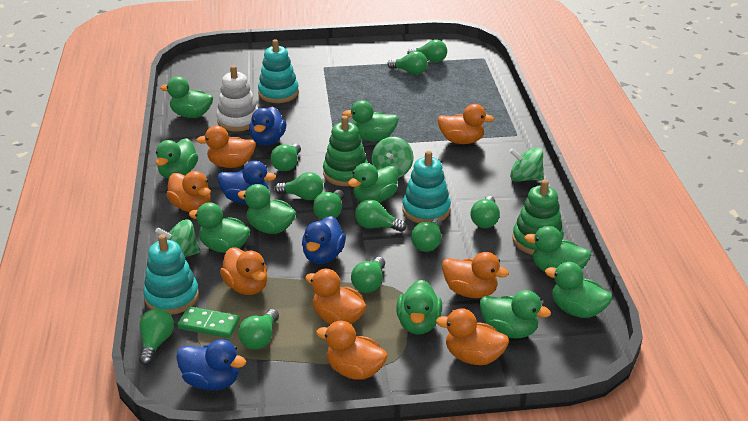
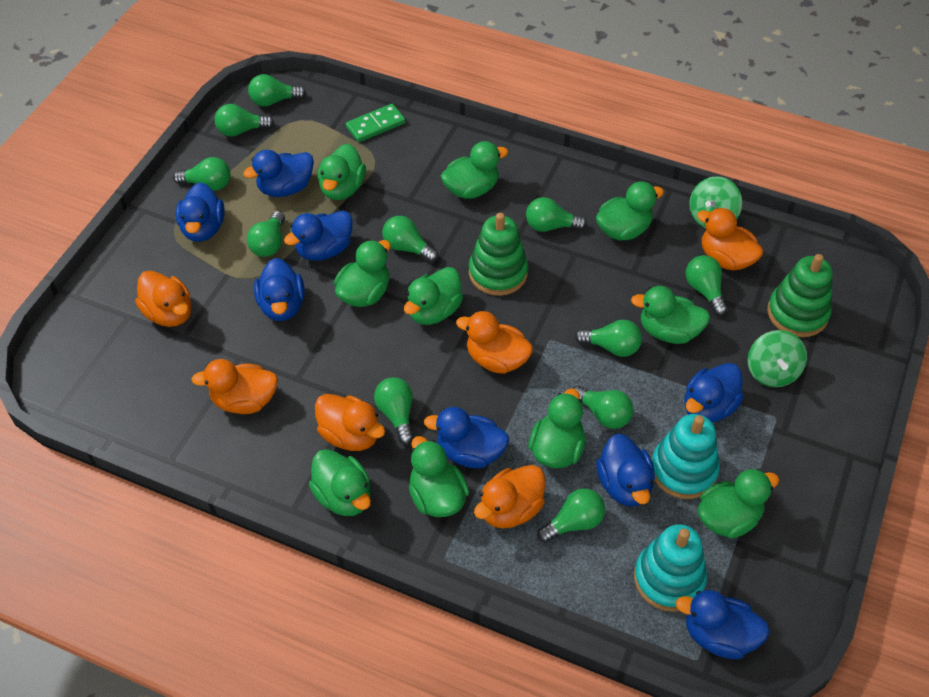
blue duck: [176,339,246,390] [218,161,276,204] [249,106,286,146] [302,216,346,264] = 4 -> [176,182,225,242] [243,150,314,197] [254,258,305,321] [284,211,353,261] [424,407,509,468] [596,434,655,506] [676,590,770,659] [684,363,744,423] = 8
green spinning top: [155,219,200,257] [372,137,413,178] [509,147,544,182] = 3 -> [689,176,742,228] [748,330,807,387] = 2
orange duck: [166,171,211,212] [196,126,256,168] [220,248,267,295] [305,269,367,324] [316,321,388,380] [436,308,509,365] [438,104,494,144] [442,252,509,298] = 8 -> [135,271,191,327] [191,359,278,414] [315,394,385,451] [456,311,533,374] [474,465,545,529] [697,208,763,271] = 6
turquoise stacking toy: [143,234,199,315] [258,39,299,103] [402,151,451,223] = 3 -> [634,524,707,612] [652,414,720,499] = 2
white stacking toy: [217,65,258,132] = 1 -> none = 0

